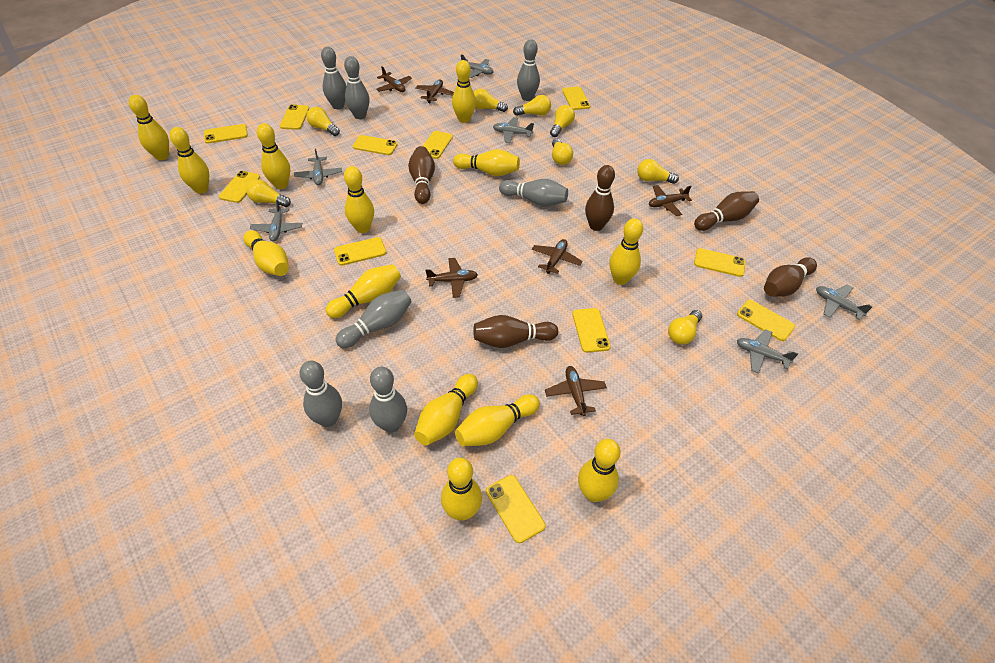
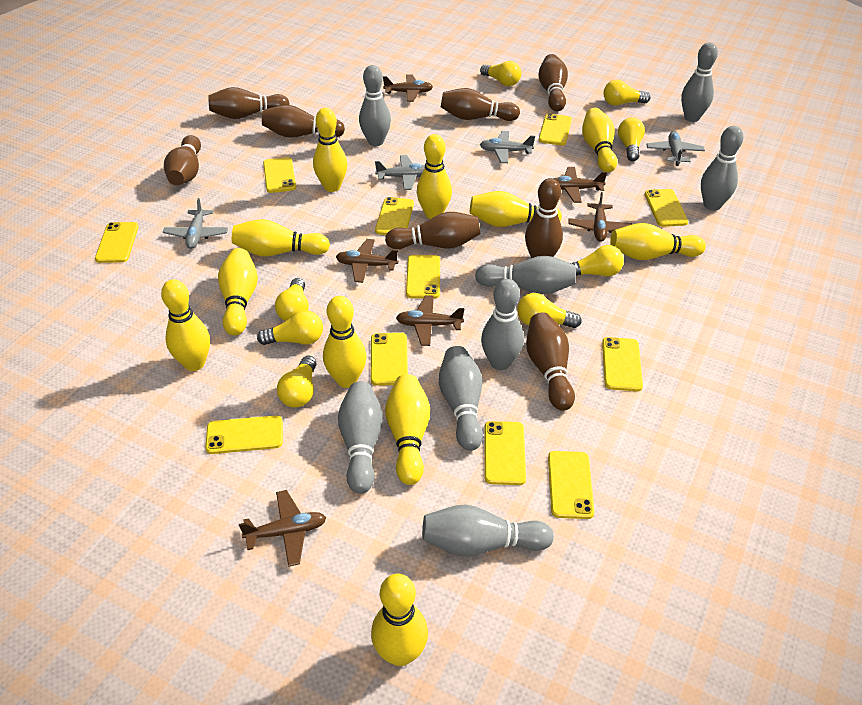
brown bowling pin: [408,146,435,204] [473,315,558,348] [585,165,615,231] [694,191,759,231] [764,257,817,297] = 5 -> [164,135,201,185] [208,87,290,119] [262,105,345,138] [385,212,480,249] [441,88,520,121] [525,178,563,258] [526,312,575,411] [538,54,568,111] = 8
grey bowling pin: [299,361,342,427] [321,47,347,109] [335,289,412,348] [344,56,370,119] [369,367,407,433] [499,179,568,207] [517,39,540,101] = 7 -> [338,382,383,494] [359,65,391,146] [422,505,554,556] [439,346,483,451] [475,256,576,294] [481,279,524,370] [681,42,718,122] [701,126,743,211] = 8
grey plane: [250,199,302,242] [294,148,342,185] [461,54,493,78] [493,117,534,143] [737,329,798,374] [816,285,873,320] = 6 -> [163,198,228,249] [375,155,425,190] [480,131,535,163] [647,131,705,166] = 4
yellow bowling pin: [129,95,169,160] [170,127,209,194] [243,230,289,276] [257,123,290,189] [325,264,401,318] [344,166,374,233] [414,374,478,445] [441,458,482,521] [452,60,476,123] [453,149,520,176] [455,394,540,447] [578,439,621,502] [609,218,643,285] = 13 -> [161,279,210,371] [218,248,258,336] [232,219,330,256] [313,108,347,192] [323,296,366,388] [371,574,428,666] [385,374,430,485] [417,134,452,219] [470,191,562,227] [582,108,617,172] [610,223,706,260] = 11

